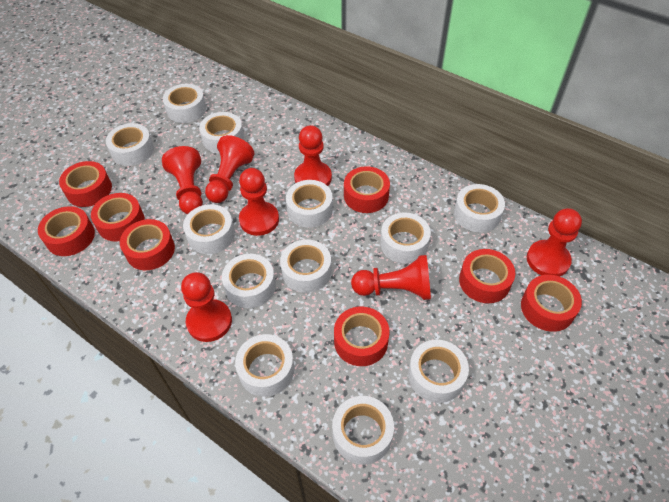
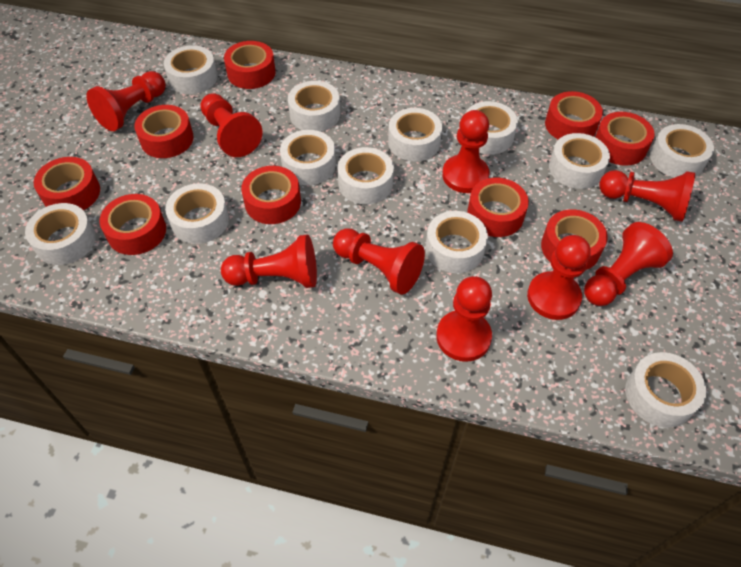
red pawn: [162,146,203,214] [181,272,232,342] [205,135,254,203] [239,168,279,236] [294,125,332,186] [351,255,431,300] [527,208,582,277] = 7 -> [86,71,166,131] [200,93,262,157] [221,234,317,288] [333,228,425,295] [436,276,492,362] [442,110,489,193] [527,235,591,320] [584,222,673,306] [599,170,695,222] = 9
red tape: [38,206,95,256] [59,161,112,207] [91,193,145,242] [120,219,175,270] [334,307,390,366] [344,166,390,213] [459,249,515,303] [521,275,582,332] = 8 -> [34,157,100,210] [99,194,166,255] [134,105,194,158] [224,41,276,89] [241,166,301,224] [467,178,529,237] [541,209,608,270] [545,91,603,140] [595,112,655,166] = 9

